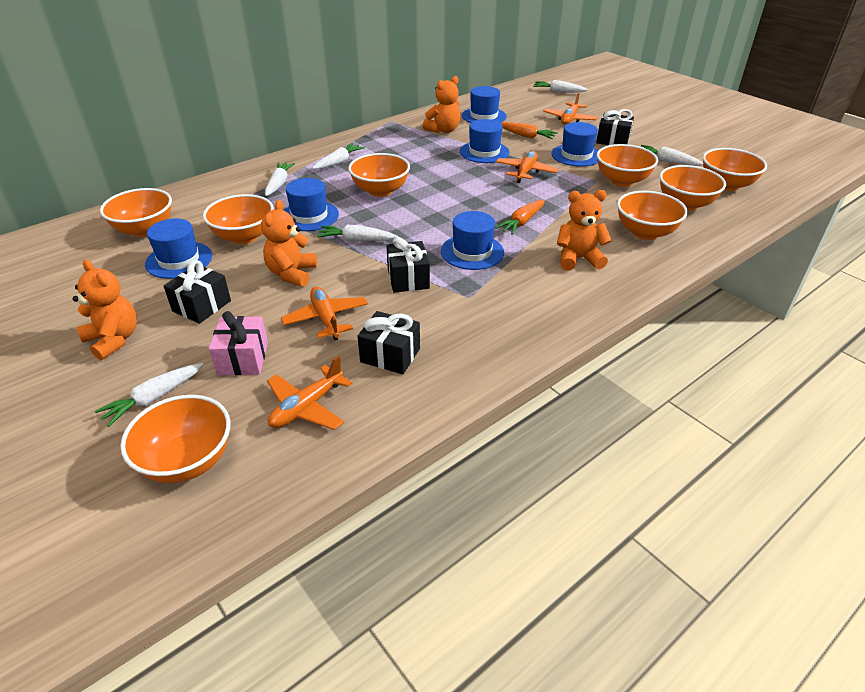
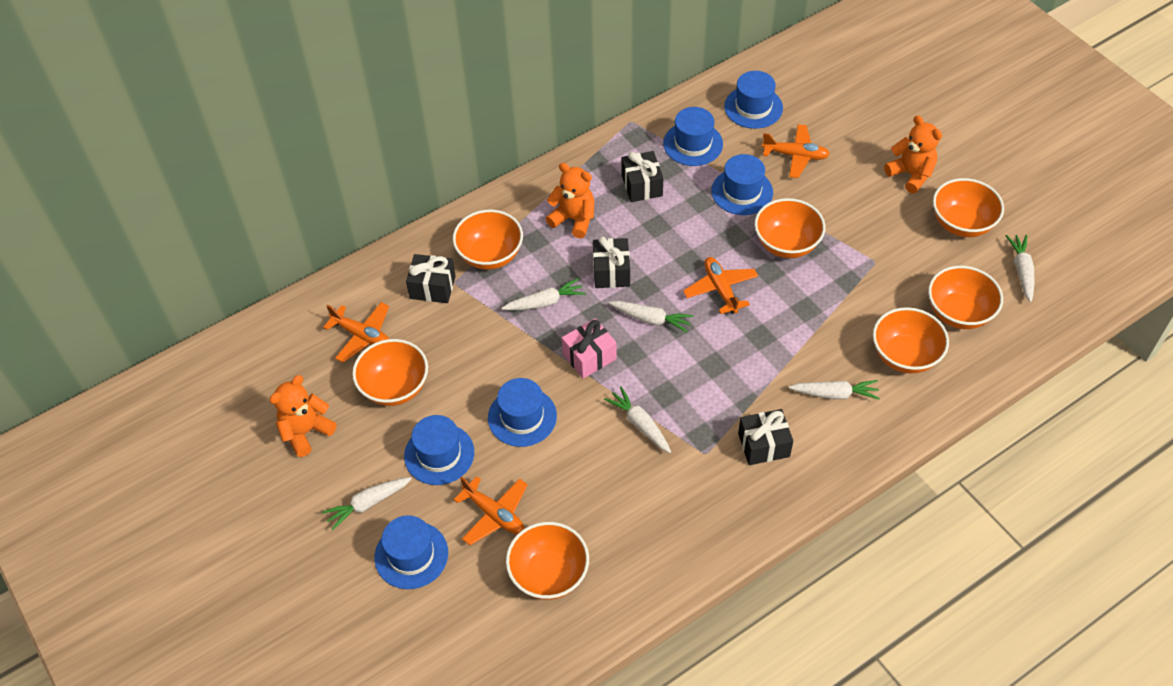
orange bowl: [100,188,172,237] [120,395,231,483] [203,194,274,244] [348,153,410,197] [597,144,658,187] [617,191,688,240] [659,165,726,211] [703,148,767,191] = 8 -> [352,339,428,406] [453,210,523,270] [506,522,589,600] [754,198,826,258] [873,307,949,373] [928,266,1003,329] [933,178,1004,237] = 7
orange carrot: [495,200,545,235] [501,122,558,139] = 2 -> none = 0
orange teddy bear: [73,260,137,360] [261,200,317,287] [422,76,461,133] [557,190,612,271] = 4 -> [269,375,337,457] [546,163,594,238] [884,115,942,193] = 3

